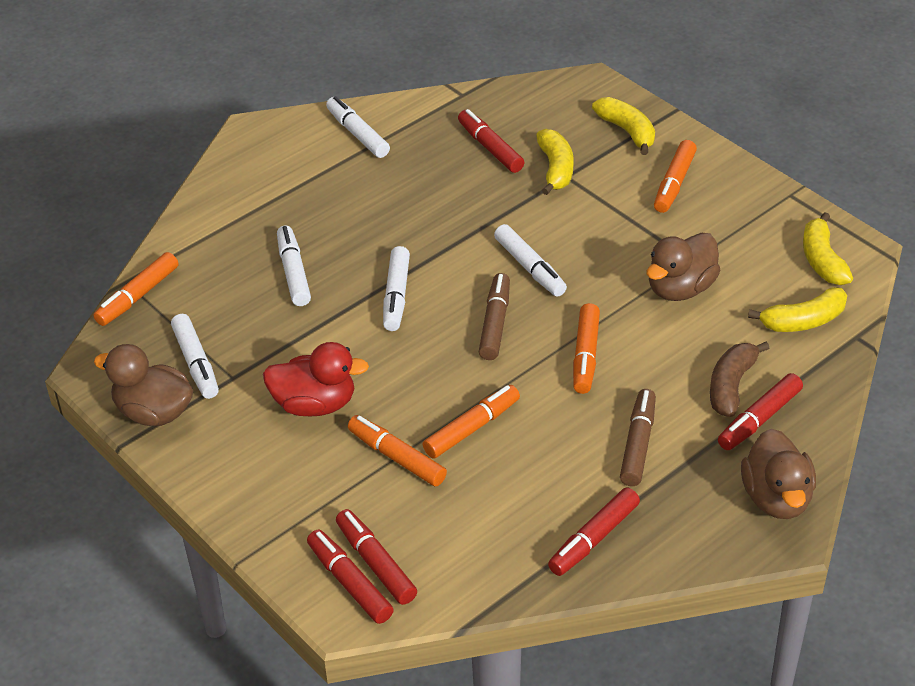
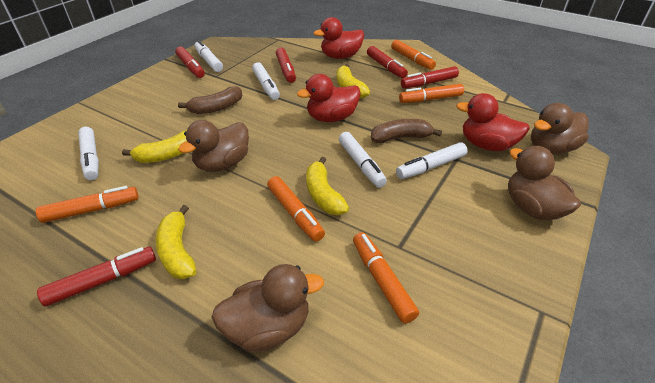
brown banana: [710,342,769,417] = 1 -> [178,86,242,114] [371,119,442,143] = 2
brown duck: [94,344,193,426] [647,233,721,301] [741,429,816,519] = 3 -> [178,120,249,172] [211,264,324,352] [508,146,581,220] [531,103,589,154] = 4
brown marker: [479,273,510,360] [620,389,656,486] = 2 -> none = 0
red duck: [263,342,369,417] = 1 -> [297,74,361,122] [313,17,364,59] [456,93,530,151] = 3

